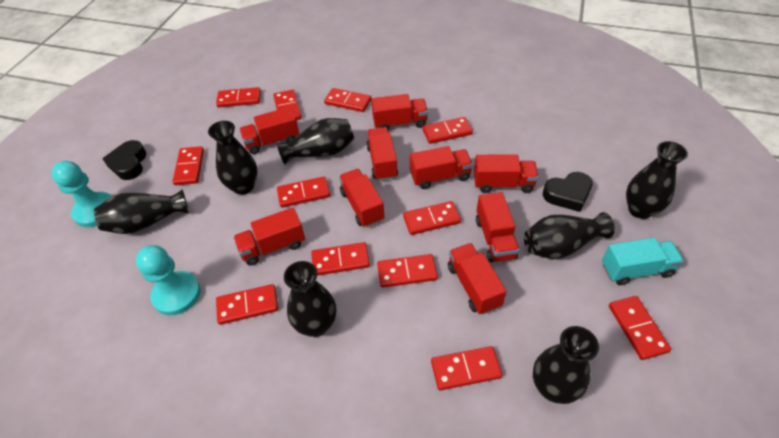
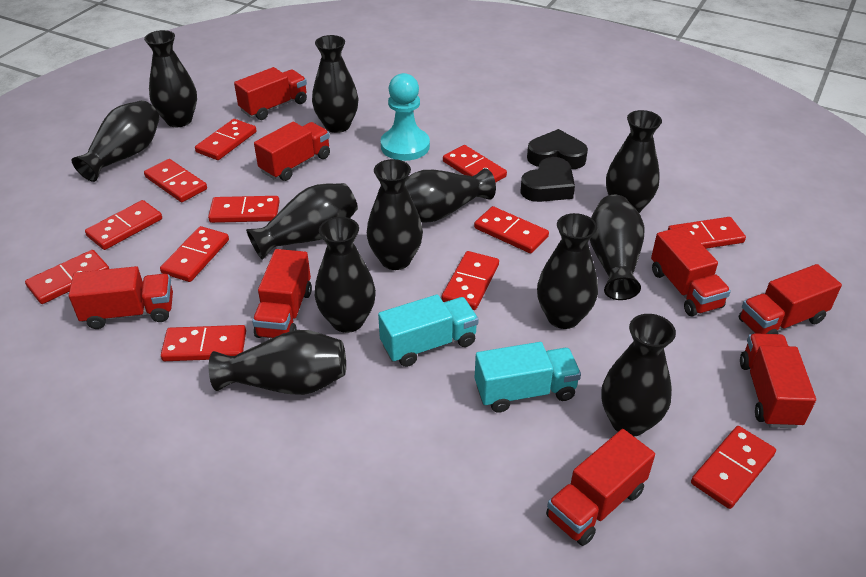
black vase: [94,189,188,234] [208,121,258,195] [276,118,354,164] [284,261,336,337] [524,212,615,259] [533,326,599,404] [626,141,688,219] = 7 -> [72,100,160,182] [144,30,197,127] [209,330,346,395] [246,183,358,260] [312,35,358,133] [315,217,376,333] [367,159,423,270] [405,168,496,223] [537,213,598,329] [590,195,645,300] [601,314,676,437] [606,110,662,213] = 12
red truck: [234,208,305,266] [239,107,299,154] [339,169,385,227] [366,127,398,181] [371,94,428,131] [410,146,473,189] [448,243,507,315] [474,154,539,193] [476,192,520,262] = 9 -> [69,266,173,329] [234,67,307,120] [252,249,312,338] [254,122,330,181] [546,429,655,546] [651,226,731,317] [739,264,842,334] [740,333,816,428] = 8
turquoise pawn: [51,161,112,227] [136,245,201,315] = 2 -> [381,73,430,161] = 1
turquoise truck: [602,238,684,285] = 1 -> [378,294,479,367] [475,342,581,413] = 2

